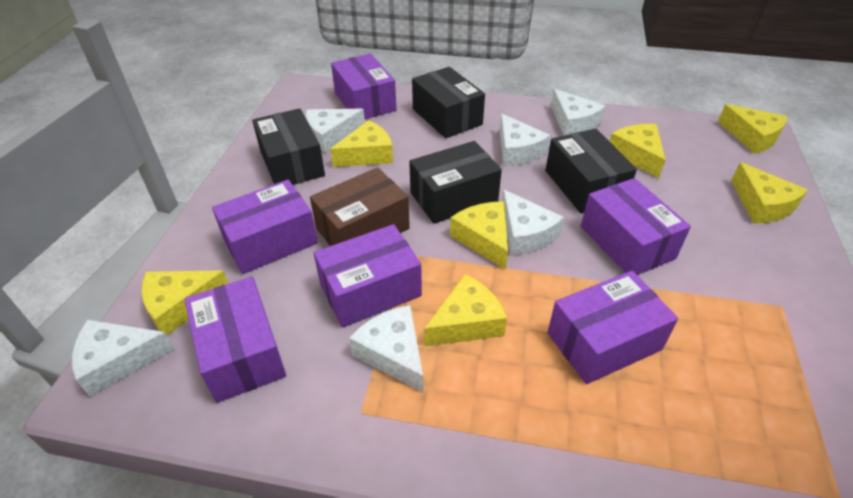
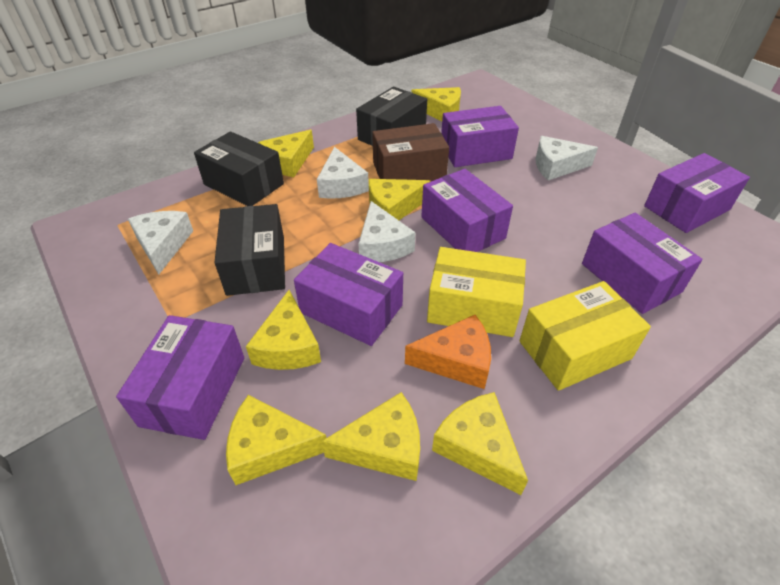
black box: [252,108,325,185] [409,141,502,224] [412,67,485,138] [545,128,637,214] = 4 -> [194,131,284,206] [214,204,285,296] [356,87,427,146] = 3
orange cheese: none = 0 -> [405,315,491,389] = 1
white cheese: [72,320,175,397] [306,109,365,153] [349,305,424,393] [499,114,550,166] [502,189,564,255] [551,89,605,136] = 6 -> [128,211,193,275] [317,147,369,199] [358,201,416,262] [535,136,598,180] = 4
yellow box: none = 0 -> [427,247,526,337] [520,281,651,391] = 2

